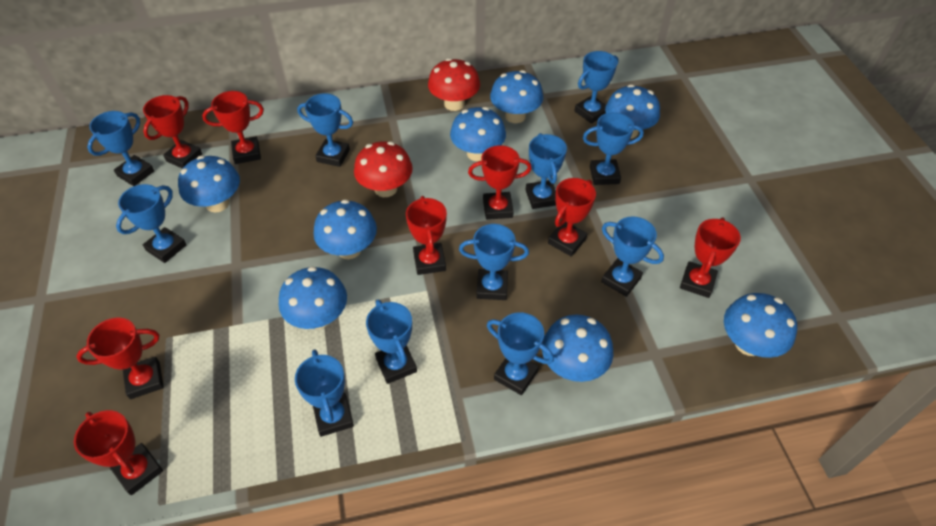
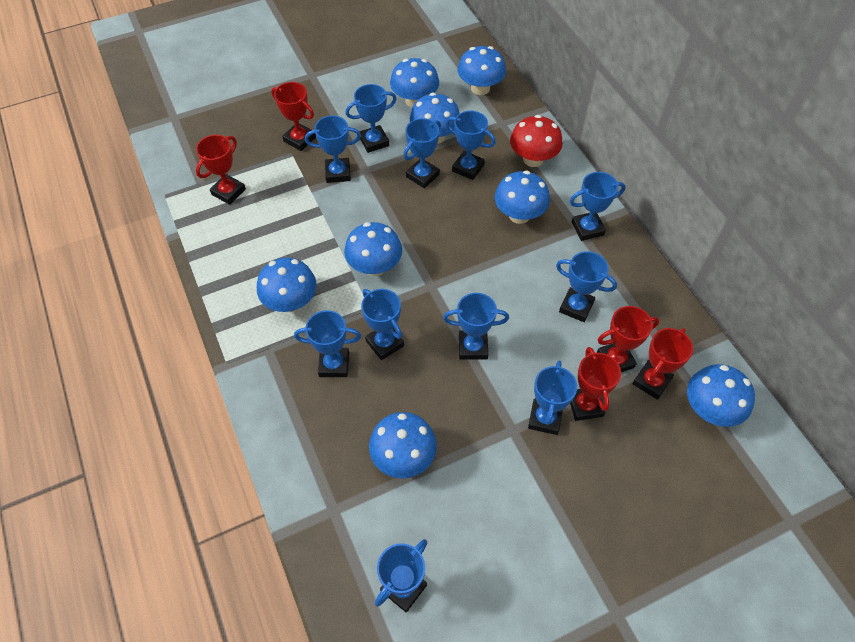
red mushroom: [354,141,413,197] [428,58,480,111] = 2 -> [510,115,563,167] = 1
red trophy: [74,410,163,495] [76,317,164,399] [143,95,202,169] [202,91,264,164] [406,196,447,275] [468,145,532,220] [548,178,596,257] [680,218,741,298] = 8 -> [196,135,246,205] [271,82,316,151] [570,347,621,421] [597,306,659,372] [633,328,693,400] = 5

